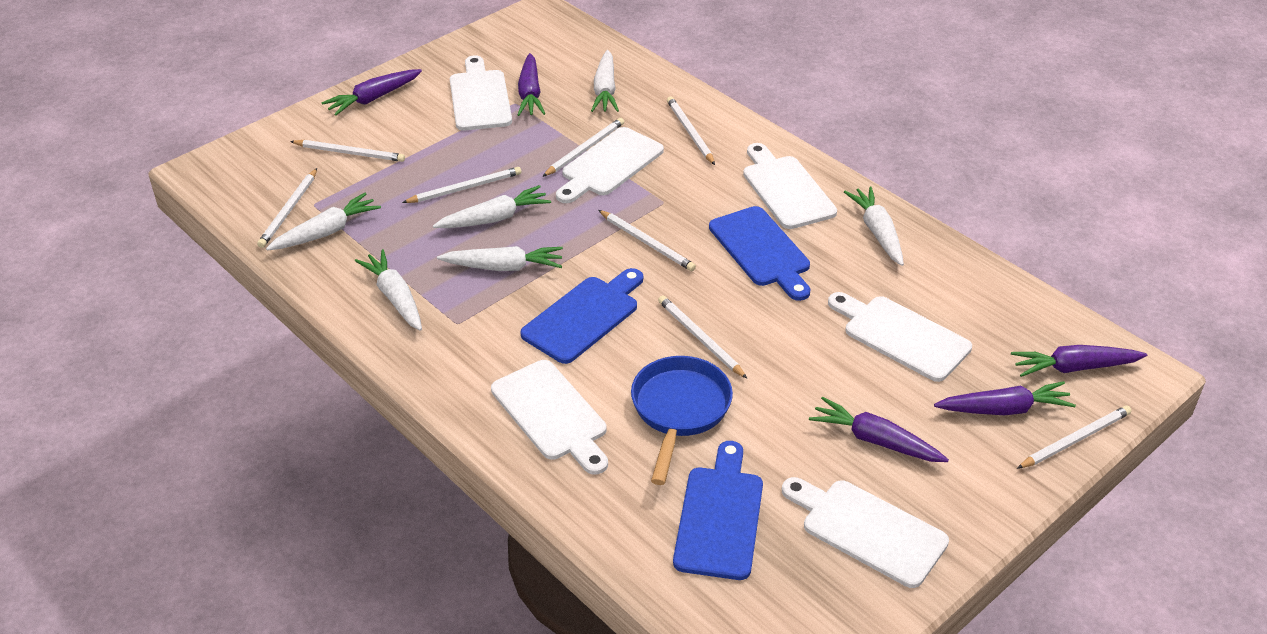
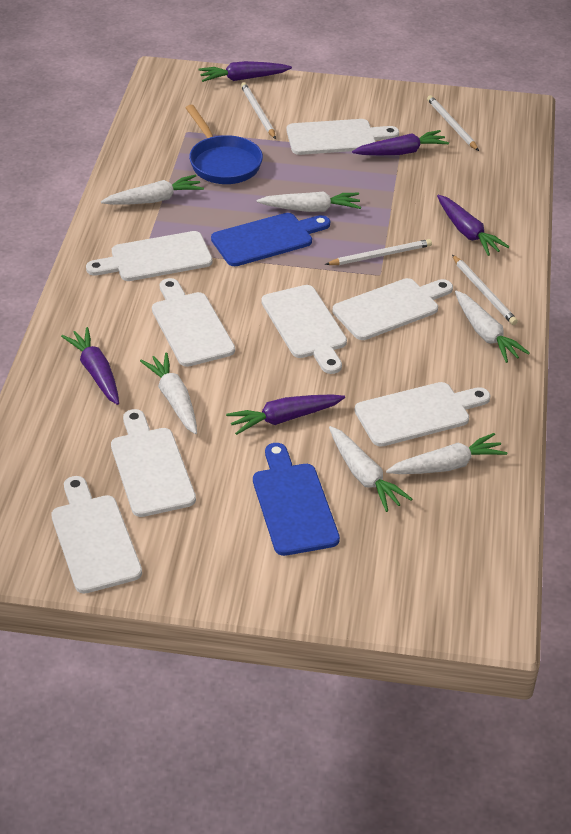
blue cutting board: [520,268,643,364] [673,441,763,580] [709,206,810,301] = 3 -> [211,213,330,266] [253,443,340,556] = 2
white cutting board: [450,55,512,131] [491,360,608,475] [556,127,664,203] [743,143,837,229] [782,477,949,588] [828,292,972,382] = 6 -> [51,476,142,594] [86,231,213,281] [111,409,196,517] [152,278,235,367] [261,285,347,374] [287,119,399,155] [332,278,453,340] [354,382,490,447] = 8
white pencil: [257,168,317,248] [290,140,405,162] [402,167,521,203] [542,118,624,177] [598,210,696,271] [658,295,747,379] [667,96,715,165] [1017,406,1132,469] = 8 -> [241,82,276,139] [325,239,432,265] [427,95,479,151] [452,255,518,325] = 4

